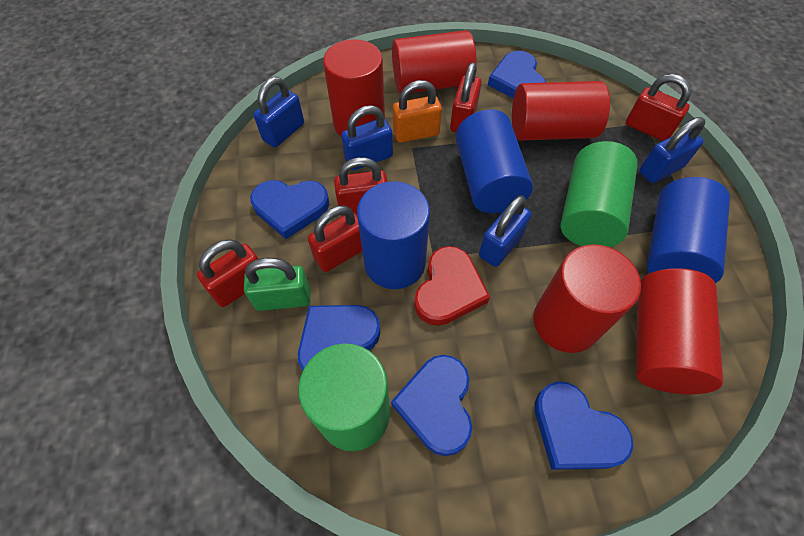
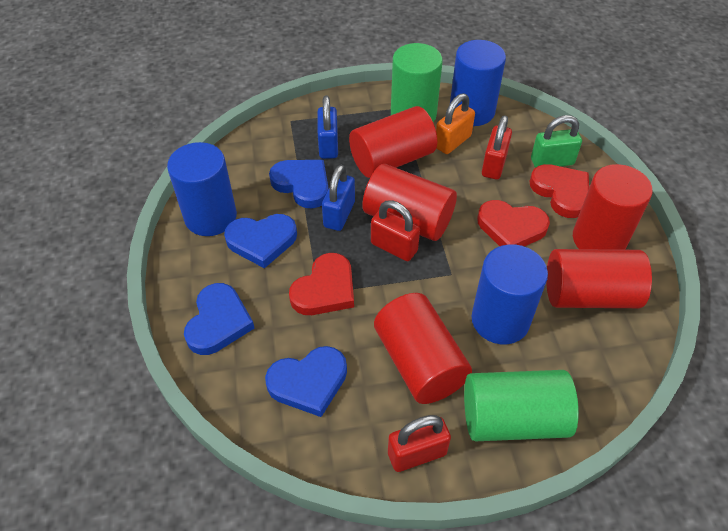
blue heart: [250,180,329,239] [298,305,381,371] [391,355,472,456] [488,51,546,98] [535,381,633,470] = 5 -> [184,283,254,355] [224,214,297,268] [265,346,347,417] [269,160,329,208] = 4
blue padlock: [253,77,304,147] [341,105,393,170] [479,195,532,267] [639,117,705,183] = 4 -> [318,96,338,159] [322,165,355,231] = 2
red heart: [414,246,490,326] = 1 -> [289,253,354,315] [477,200,550,246] [530,164,589,218] = 3
red padlock: [197,239,264,307] [308,205,362,272] [334,157,387,216] [450,62,482,132] [626,74,692,141] = 5 -> [371,200,420,261] [388,415,451,472] [482,115,512,180] = 3

